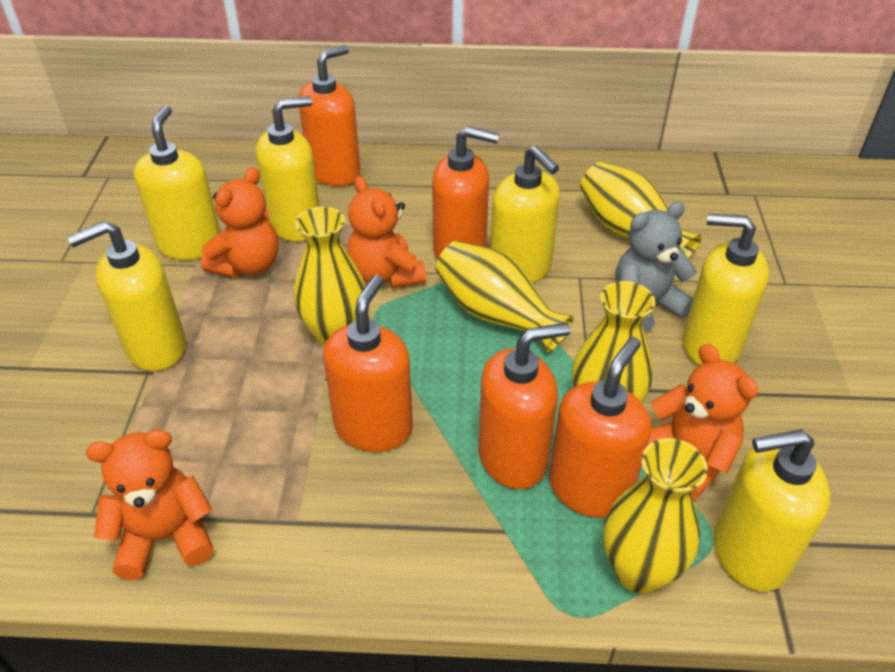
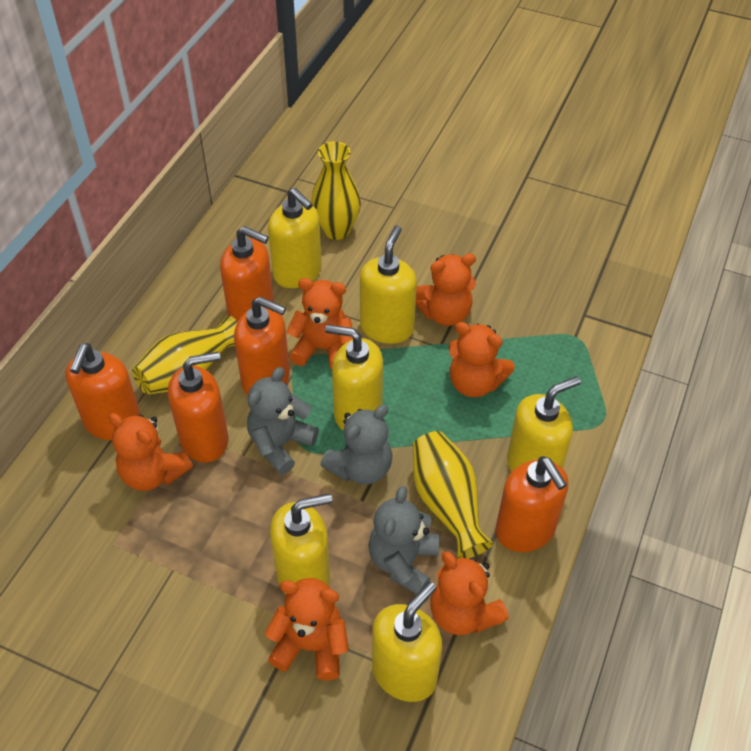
grey teddy bear: [615,202,697,333] = 1 -> [247,367,319,475] [320,405,392,485] [368,486,439,594] = 3
orange teddy bear: [86,429,214,580] [201,167,279,278] [347,176,426,288] [648,343,758,500] = 4 -> [108,413,193,491] [265,578,349,680] [287,278,353,369] [416,253,476,326] [430,551,509,635] [449,322,515,397] = 6
yellow vase: [294,206,366,347] [435,241,574,353] [572,281,655,403] [580,162,702,259] [603,438,708,593] = 5 -> [132,315,238,395] [311,141,361,240] [413,431,494,558] = 3

